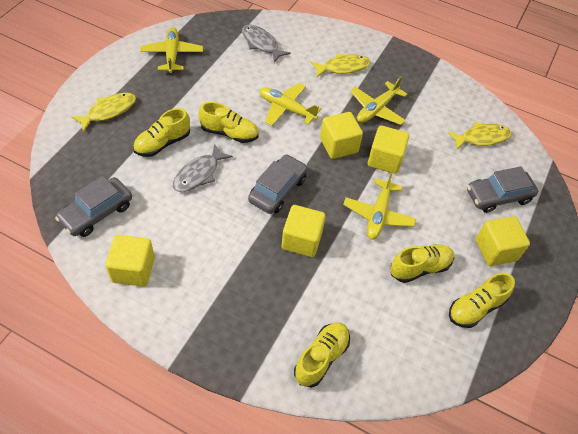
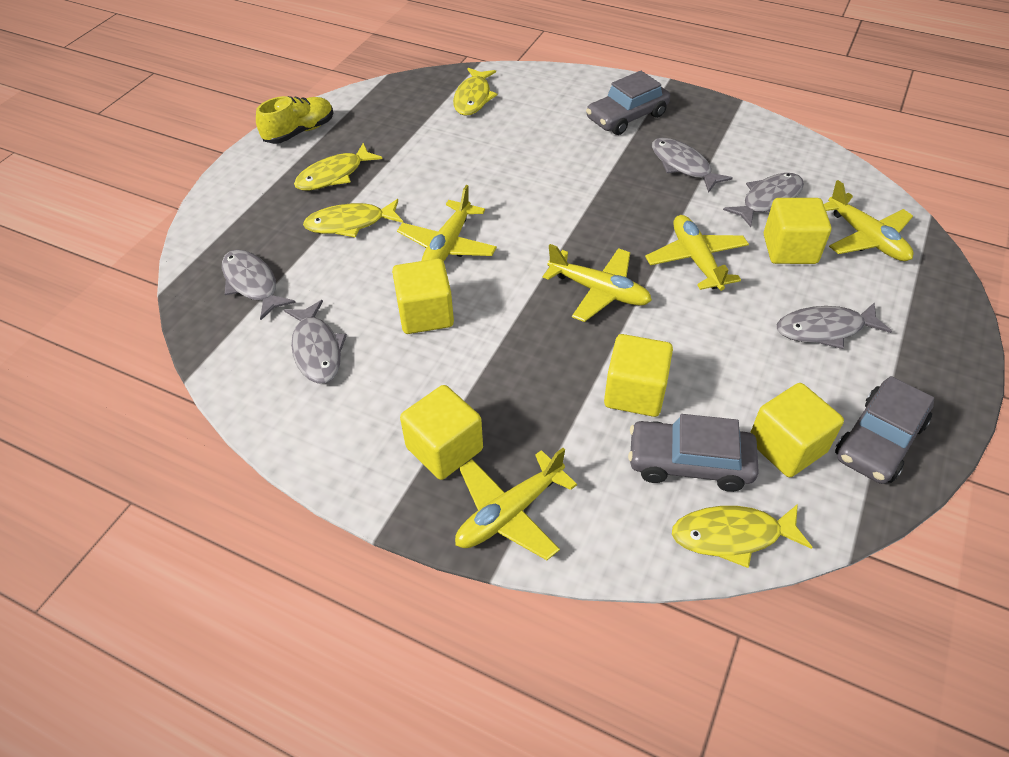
grey fish: [173,143,233,192] [242,25,291,63] = 2 -> [222,249,296,320] [284,300,347,384] [652,137,733,193] [723,173,804,227] [777,303,892,349] = 5
yellow fish: [71,92,136,132] [310,53,371,77] [448,122,512,150] = 3 -> [294,143,383,191] [303,199,403,238] [453,68,498,116] [672,504,813,568] = 4
yellow plane: [140,27,203,73] [259,83,321,126] [343,171,416,240] [350,76,407,125] = 4 -> [397,185,497,262] [455,448,577,560] [543,244,652,322] [645,215,749,291] [824,180,913,261] = 5
yellow shoe: [133,108,190,157] [198,102,259,143] [294,323,350,388] [390,244,454,283] [449,273,515,328] = 5 -> [256,96,333,144] = 1

